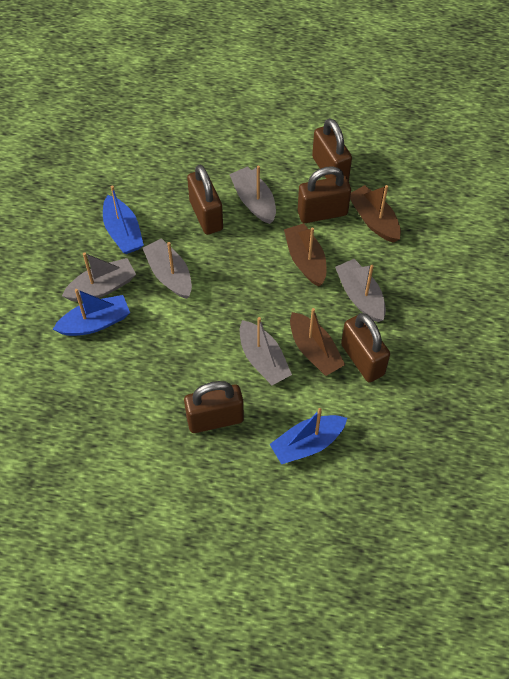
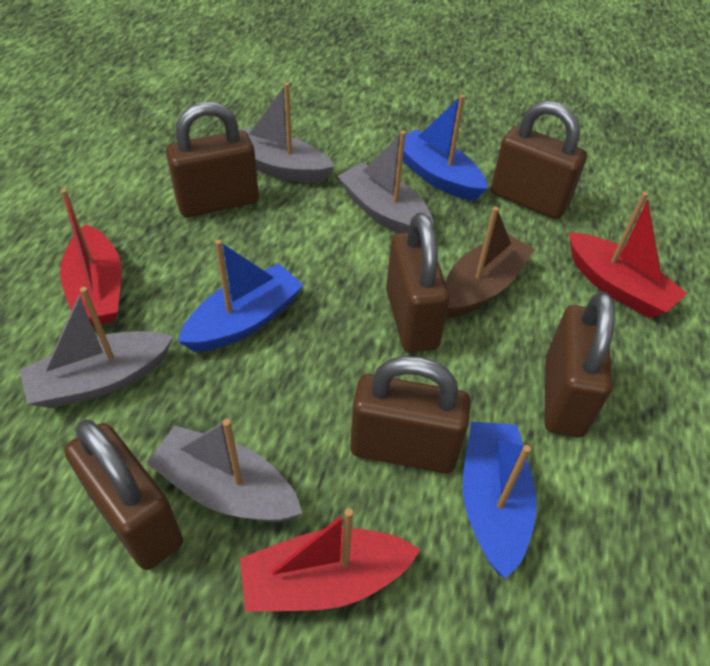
brown boat: [284,223,326,287] [290,308,345,376] [350,185,401,243] = 3 -> [445,207,535,318] = 1
brown padlock: [184,381,244,433] [187,165,223,235] [298,166,351,223] [312,118,352,181] [341,313,390,383] = 5 -> [64,420,183,570] [166,102,259,217] [350,356,471,474] [386,213,450,353] [491,101,587,219] [545,292,615,437] = 6
grey boat: [62,252,136,302] [143,238,192,299] [229,166,276,224] [240,317,292,385] [335,259,386,322] = 5 -> [19,287,173,408] [146,419,303,522] [240,82,334,183] [338,131,433,233] = 4
red boat: none = 0 -> [60,189,122,326] [240,508,420,612] [569,192,687,318] = 3

